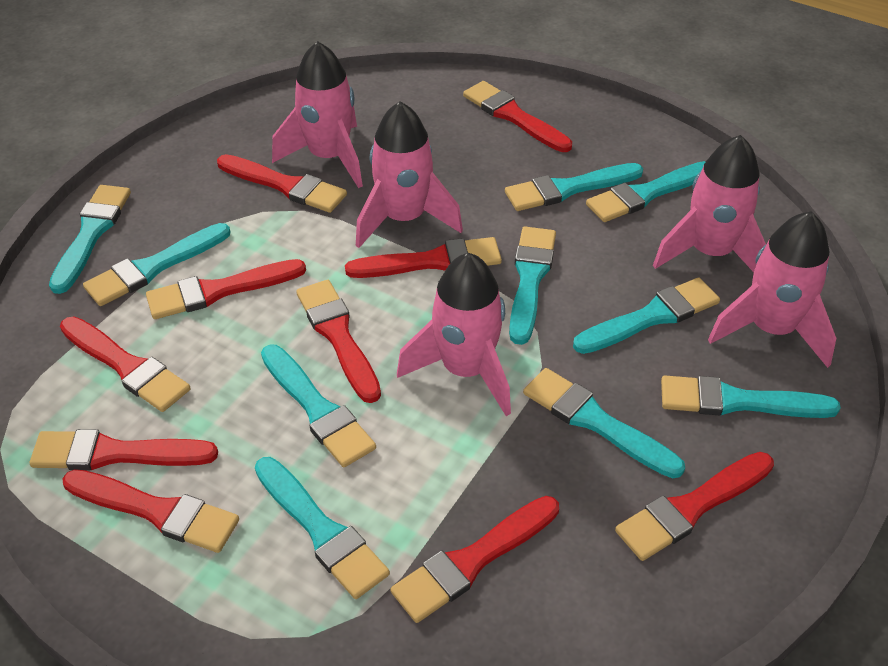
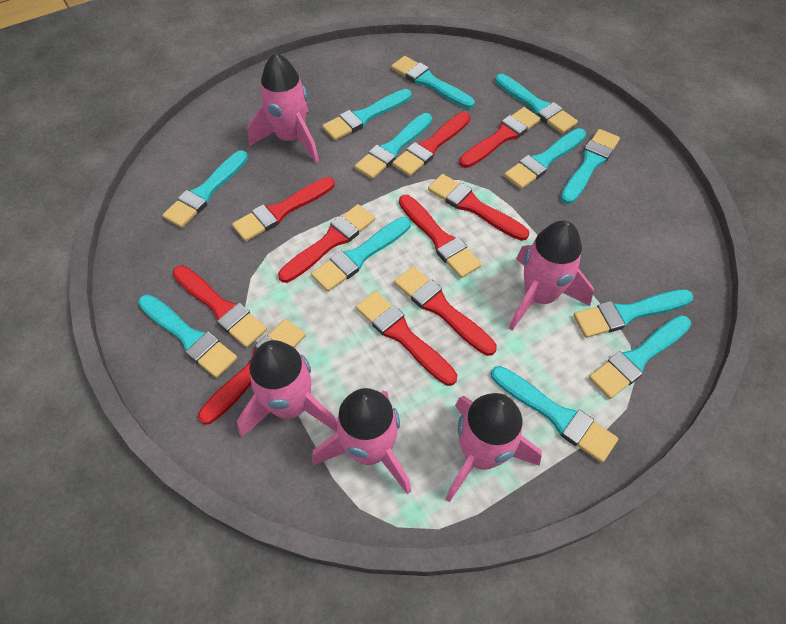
turquoise brush: [49,185,131,294] [83,223,230,306] [255,457,390,599] [261,345,376,467] [505,163,643,211] [509,227,556,345] [523,368,685,478] [573,277,720,354] [586,161,706,222] [661,376,841,418] = 10 -> [138,294,237,378] [162,150,248,228] [311,217,411,292] [322,89,412,140] [355,113,432,179] [391,56,475,109] [491,366,618,463] [495,74,578,134] [504,128,586,189] [561,129,620,204] [573,289,693,338] [589,315,691,399] = 12

